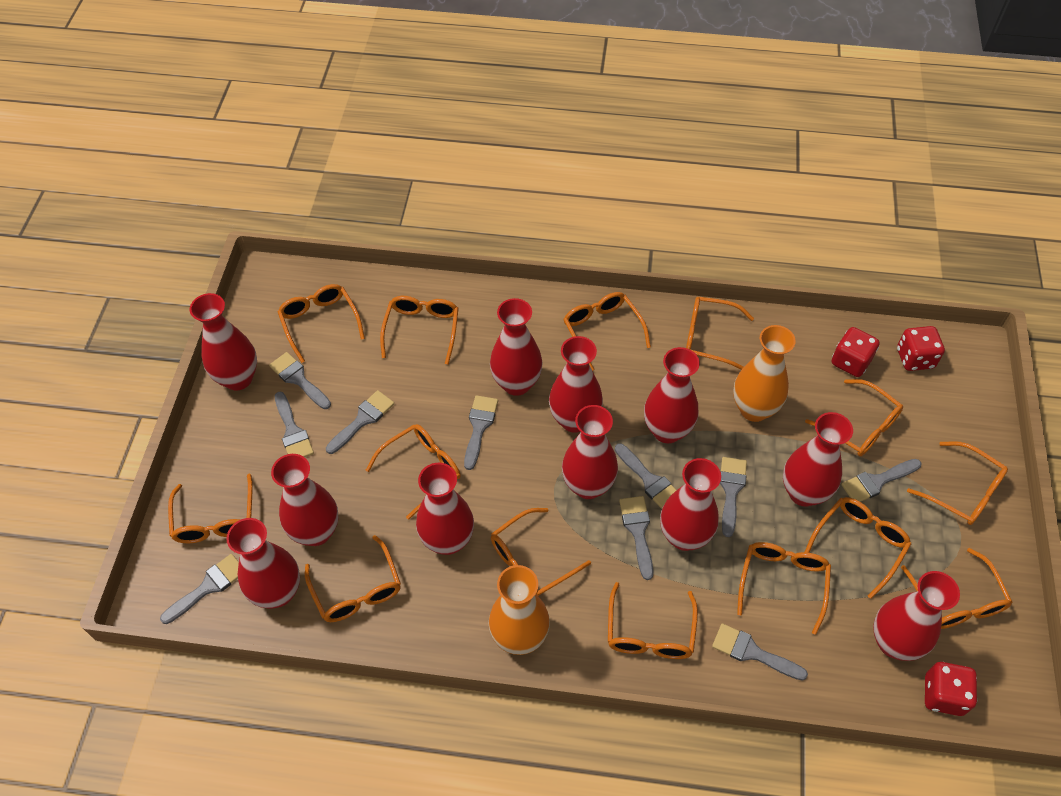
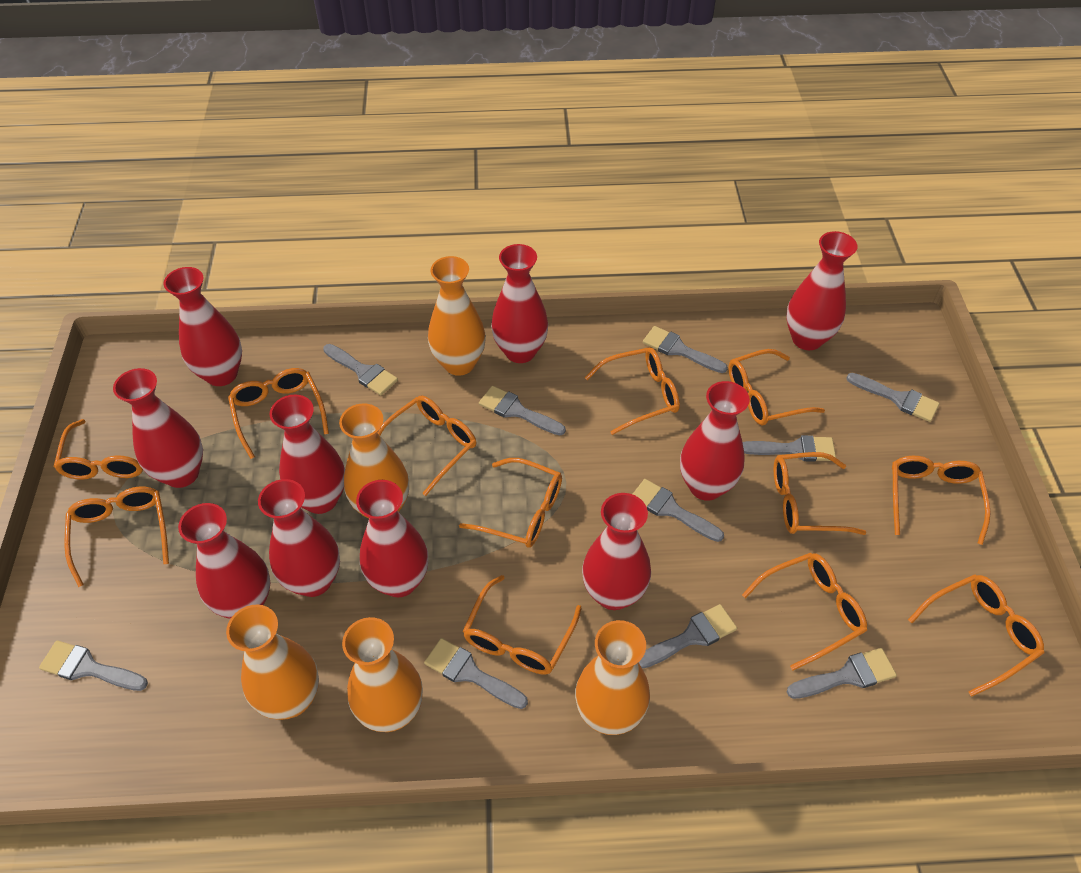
orange glasses: [168,473,253,543] [278,284,365,363] [305,535,401,622] [366,424,461,520] [380,296,459,365] [491,508,591,596] [563,292,651,371] [608,582,698,659] [686,297,754,370] [737,542,831,635] [805,379,903,456] [805,497,911,599] [901,548,1013,629] [907,441,1008,525] = 14 -> [53,419,143,480] [64,487,169,587] [228,368,329,459] [378,396,476,496] [459,458,562,548] [463,575,582,675] [584,347,680,435] [728,349,825,426] [742,553,867,670] [774,452,866,535] [892,456,991,545] [908,574,1044,697] = 12
orange vase: [489,565,550,655] [733,325,796,422] = 2 -> [226,605,319,720] [339,403,409,518] [342,617,423,732] [428,256,486,376] [575,620,650,735] = 5
red dice: [832,327,880,377] [897,326,945,371] [925,662,977,716] = 3 -> none = 0
red vase: [190,293,257,390] [226,518,300,609] [271,454,339,546] [416,463,474,555] [490,298,543,396] [549,336,603,433] [562,405,618,499] [644,347,700,443] [660,458,721,551] [783,412,853,507] [873,571,960,661] = 11 -> [113,368,203,488] [164,267,242,386] [178,503,271,619] [258,479,340,597] [270,395,345,514] [356,480,428,597] [491,244,548,363] [582,493,651,610] [680,381,750,501] [786,231,857,350] = 10

